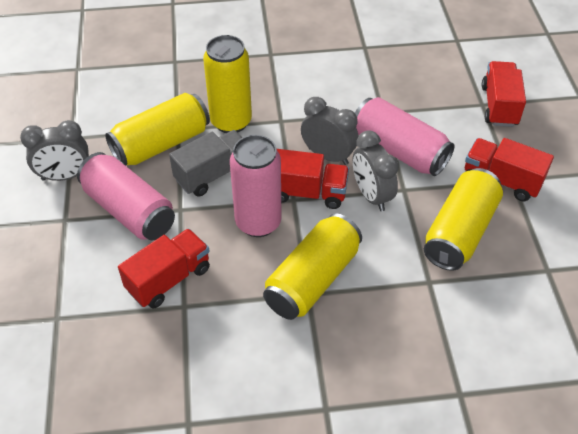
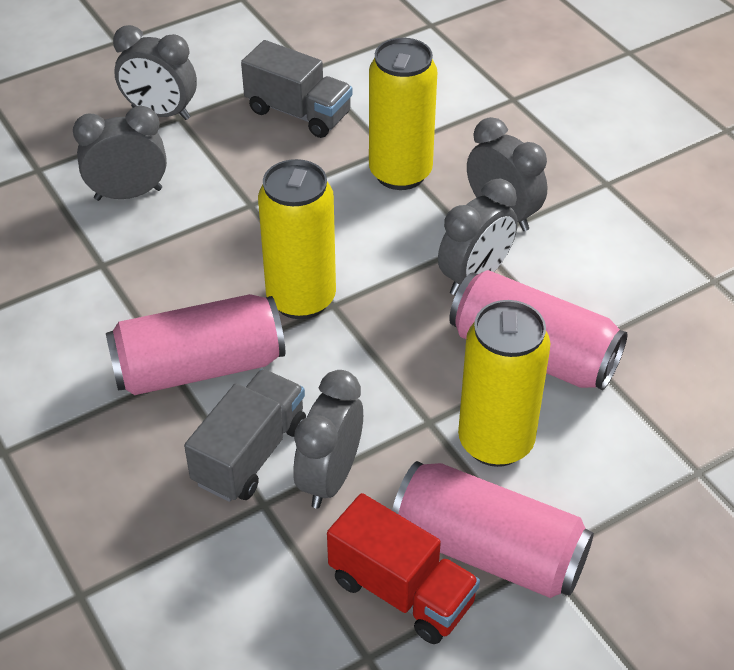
grey clock: [20,120,89,181] [301,97,358,165] [353,130,399,211] = 3 -> [73,106,167,201] [113,25,197,120] [293,370,363,509] [438,178,518,295] [467,117,547,231] = 5
grey truck: [169,130,242,197] = 1 -> [184,369,306,502] [241,40,352,138] = 2
red truck: [118,229,210,309] [276,149,349,209] [465,138,554,201] [482,61,526,127] = 4 -> [327,493,480,644] = 1
yellow can: [105,93,210,166] [203,35,252,133] [263,213,362,320] [424,168,503,271] = 4 -> [258,159,336,319] [369,38,437,190] [458,300,550,467] = 3

